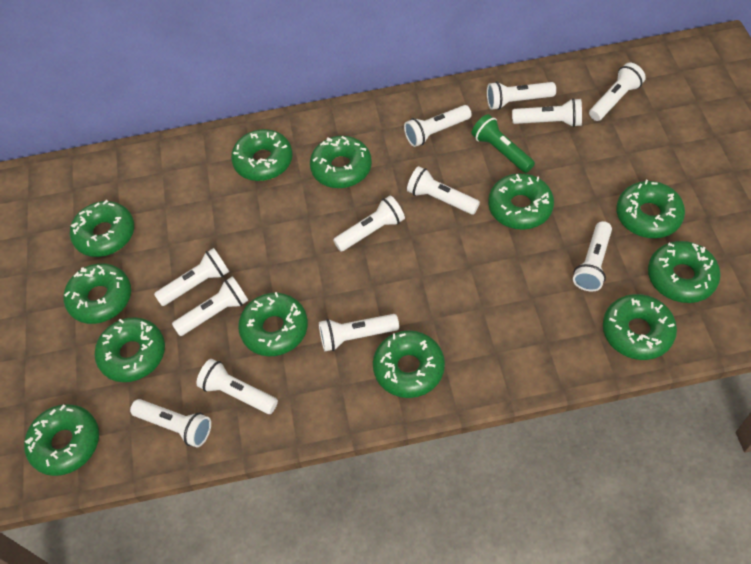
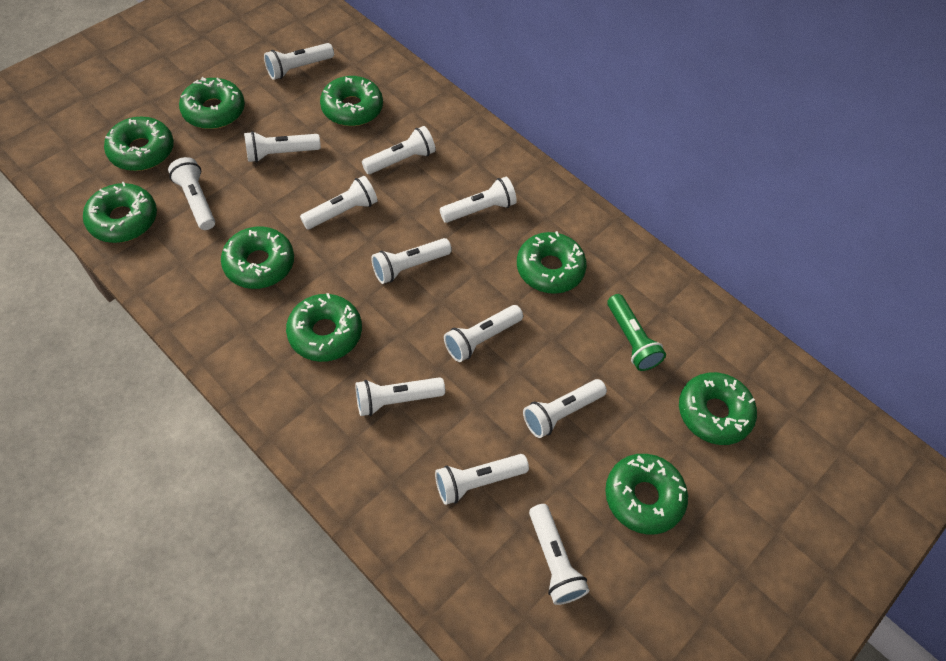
green donut: [24,404,99,476] [64,263,131,324] [70,200,134,257] [94,317,165,382] [231,129,293,181] [238,292,308,356] [310,136,372,188] [373,330,445,398] [488,173,554,230] [603,294,677,360] [616,180,685,238] [648,241,721,303] = 12 -> [83,182,157,243] [104,117,174,171] [179,77,245,129] [221,226,294,289] [286,293,362,362] [320,76,383,126] [517,231,587,294] [605,454,688,535] [679,372,757,445] = 9

